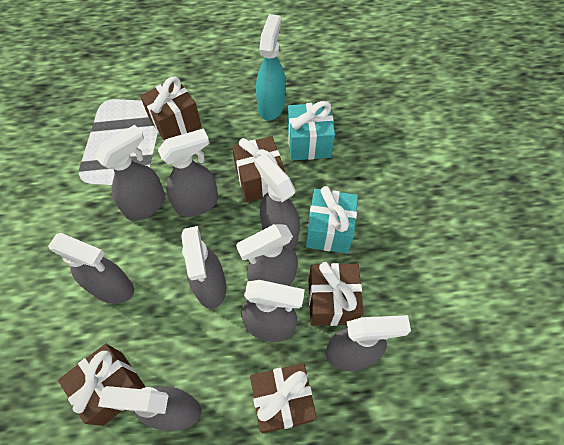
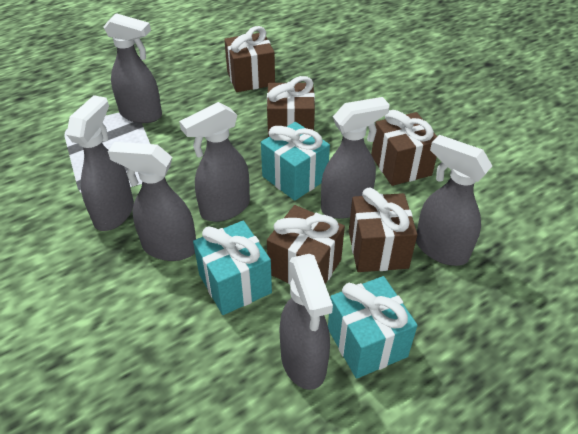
grey spray bottle: [48,233,134,304] [95,125,165,221] [98,386,201,430] [158,128,218,217] [181,226,226,309] [236,224,298,286] [241,280,305,342] [254,153,300,249] [326,315,411,371] = 9 -> [66,95,134,231] [103,13,162,123] [108,142,196,261] [179,102,250,222] [279,254,333,390] [321,97,390,219] [416,135,492,266] = 7
turquoise gift: [288,101,335,160] [306,186,358,253] = 2 -> [193,221,272,315] [261,122,330,201] [328,276,418,379] = 3
turquoise spray bottle: [256,14,286,120] = 1 -> none = 0

